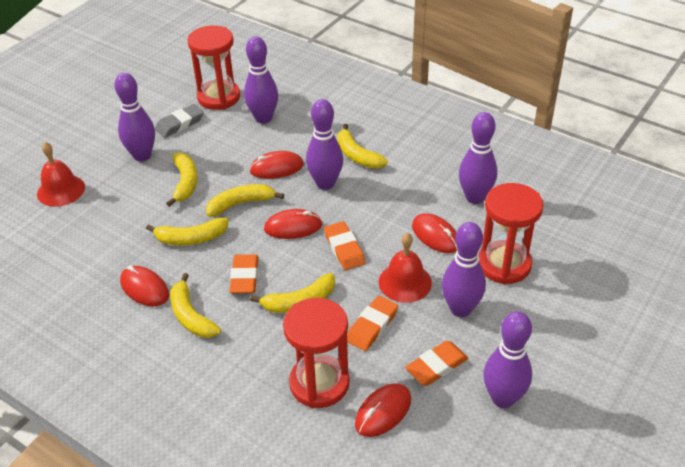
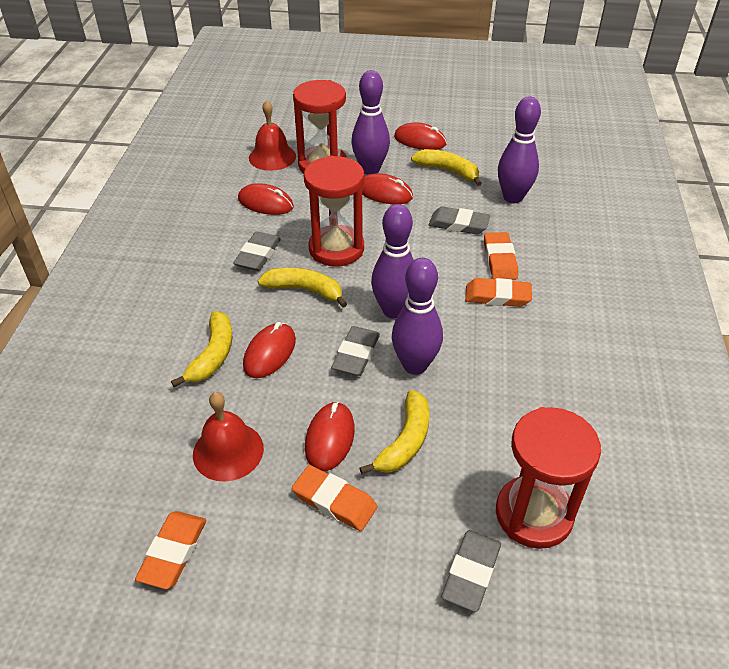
grey eraser: [155,104,204,138] = 1 -> [233,231,281,271] [331,326,380,376] [429,206,490,234] [442,530,501,612] = 4
purple bowling pin: [114,73,155,161] [244,36,278,124] [306,99,343,190] [442,222,486,317] [459,112,497,204] [483,311,532,408] = 6 -> [351,70,390,175] [371,204,414,319] [392,258,443,375] [498,96,541,203] = 4
yellow banana: [146,218,229,245] [166,152,198,207] [170,273,221,338] [206,184,284,217] [250,273,335,313] [337,124,388,169] = 6 -> [171,311,232,387] [258,268,347,308] [360,390,429,474] [411,149,482,186] = 4

